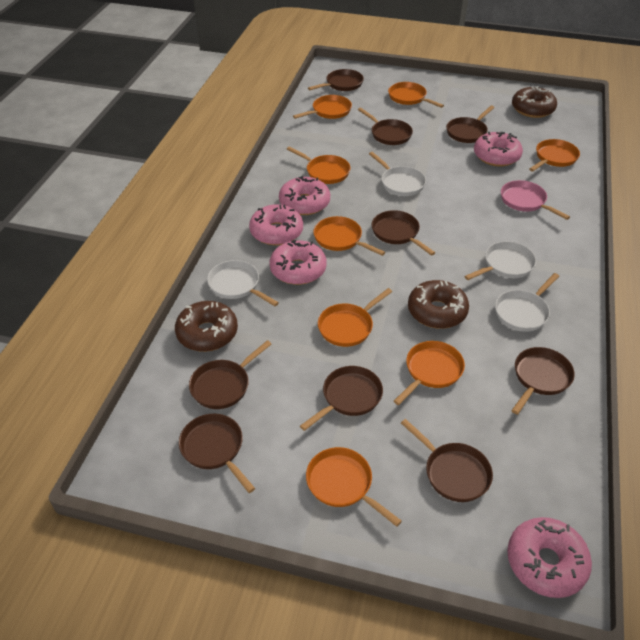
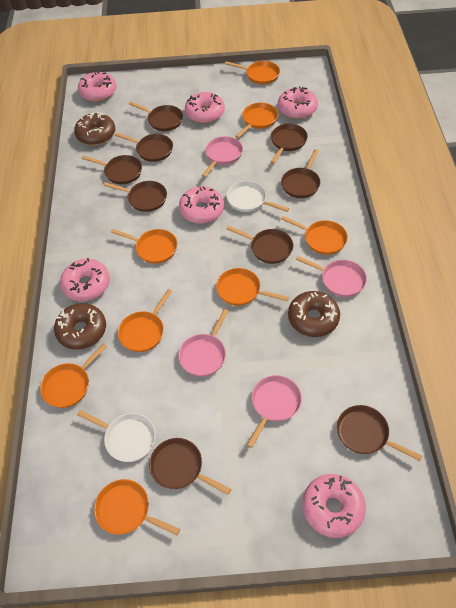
pink donut: [249,204,303,245] [269,240,327,285] [279,176,330,215] [474,132,523,167] [507,517,592,598] = 5 -> [60,258,110,301] [78,71,116,102] [179,186,224,224] [185,92,225,123] [278,86,318,119] [302,474,366,538] = 6
pink pan: [501,180,570,220] = 1 -> [178,309,229,377] [202,136,243,177] [247,375,302,448] [296,256,367,297] = 4
white pan: [207,260,279,306] [369,152,426,196] [464,241,536,280] [495,273,559,332] = 4 -> [77,410,156,462] [227,181,289,212] = 2

